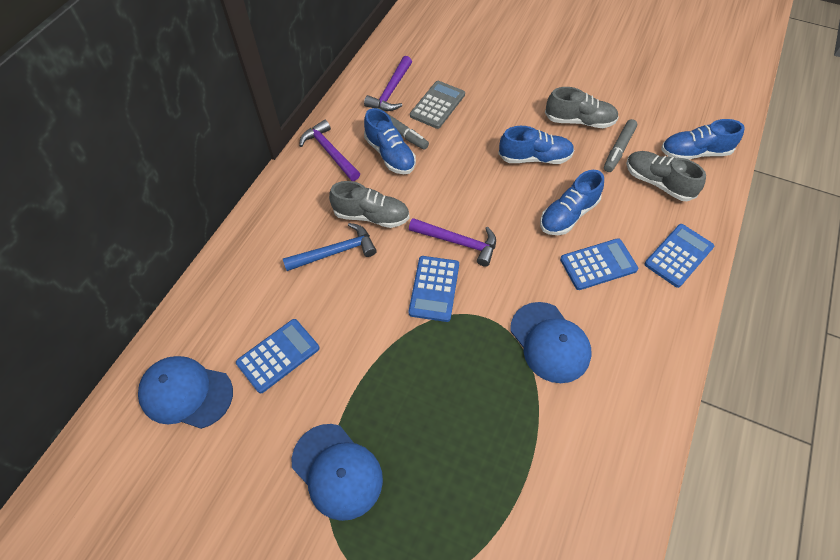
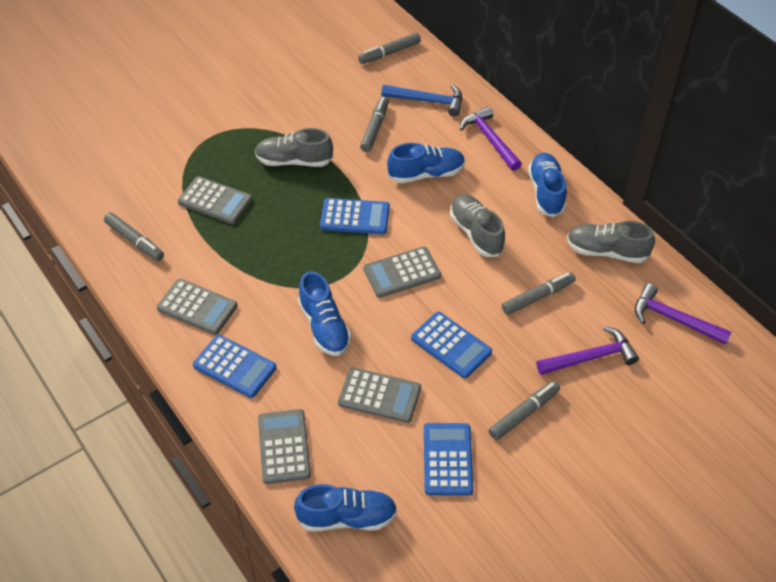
blue cap: [138,356,233,429] [292,424,383,521] [510,302,591,383] = 3 -> none = 0
grey calculator: [410,81,465,129] = 1 -> [157,279,237,335] [178,176,252,224] [258,409,311,484] [338,368,421,423] [363,247,441,298] = 5
grey marker: [377,108,429,150] [604,119,637,172] = 2 -> [104,212,164,261] [358,33,421,64] [360,96,389,152] [489,381,560,440] [502,272,576,315] = 5

